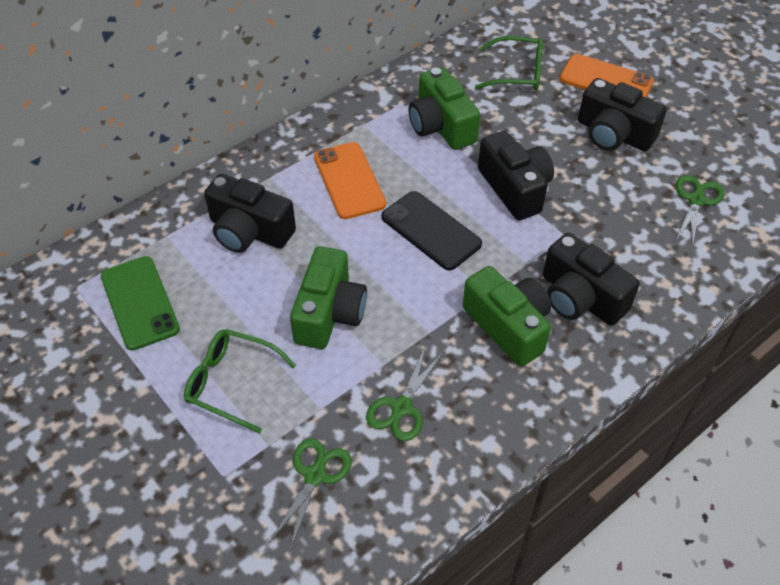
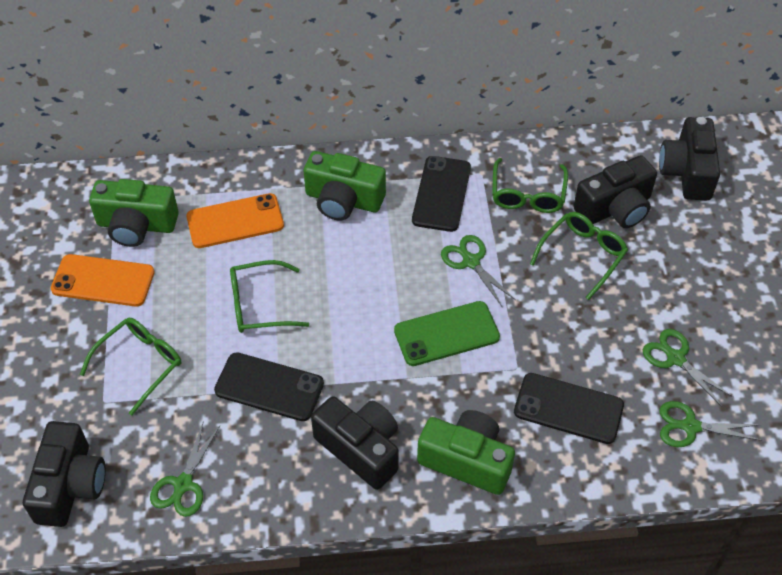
black phone: [382,191,482,270] = 1 -> [214,352,324,421] [412,156,471,232] [514,373,624,444] = 3
green glasses: [184,329,296,433] [475,36,543,90] = 2 -> [80,318,181,416] [230,260,309,333] [492,158,568,213] [530,212,628,300] = 4
green scissors: [269,438,352,550] [366,347,443,441] [675,175,724,248] = 3 -> [150,421,220,517] [441,235,516,308] [643,329,734,407] [659,401,762,447] = 4

